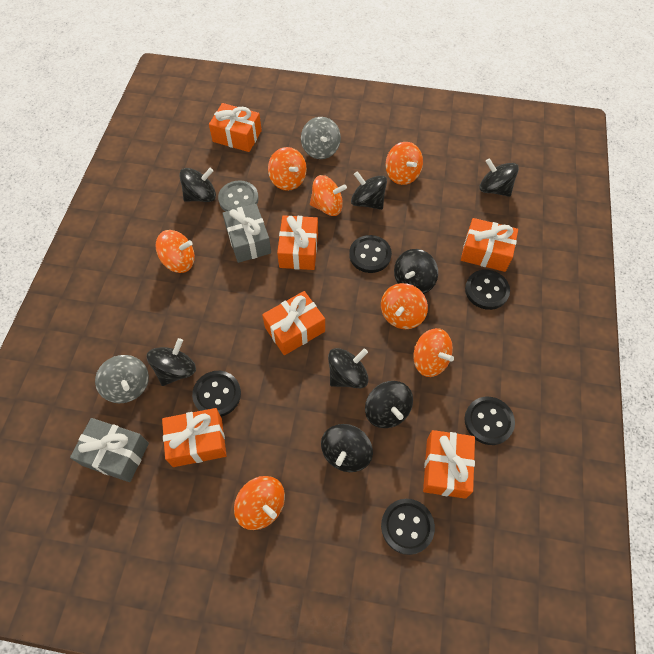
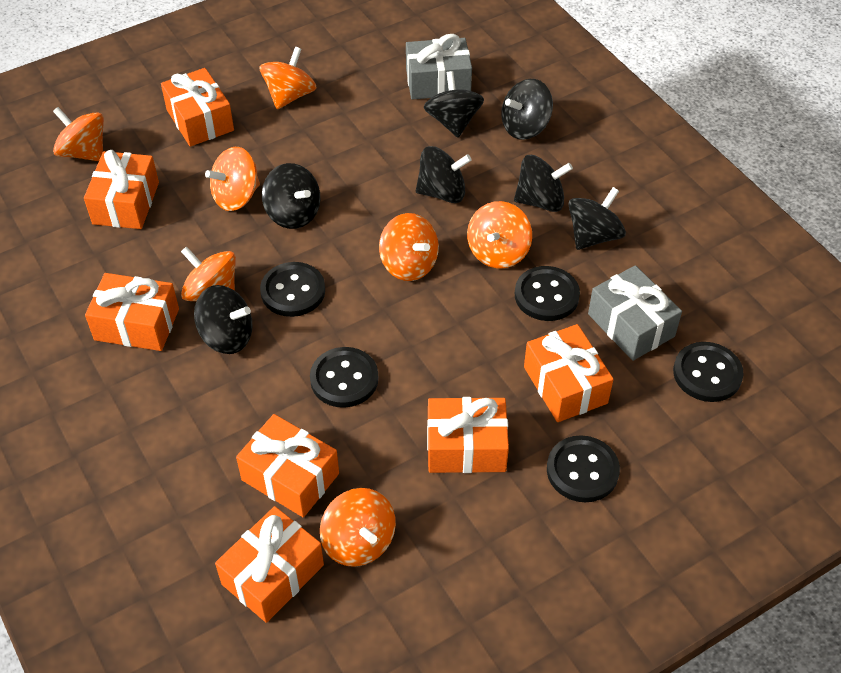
black spinning top: [147,338,196,386] [179,168,216,202] [321,424,373,472] [328,348,369,388] [351,171,387,210] [365,381,413,428] [394,249,438,294] [480,158,519,197] = 8 -> [194,285,253,354] [262,163,320,229] [416,146,472,203] [424,71,484,138] [501,79,553,140] [514,155,573,212] [568,187,626,250] = 7
grey button: [218,180,259,212] = 1 -> none = 0
grey spinning top: [95,355,149,403] [301,117,341,159] = 2 -> none = 0
orange gift: [162,408,227,467] [209,103,262,152] [262,291,325,355] [277,215,318,270] [423,430,475,499] [461,218,518,272] = 6 -> [84,150,159,229] [85,273,179,351] [161,68,234,147] [215,506,324,623] [236,414,339,517] [427,397,509,473] [524,324,614,422] = 7

